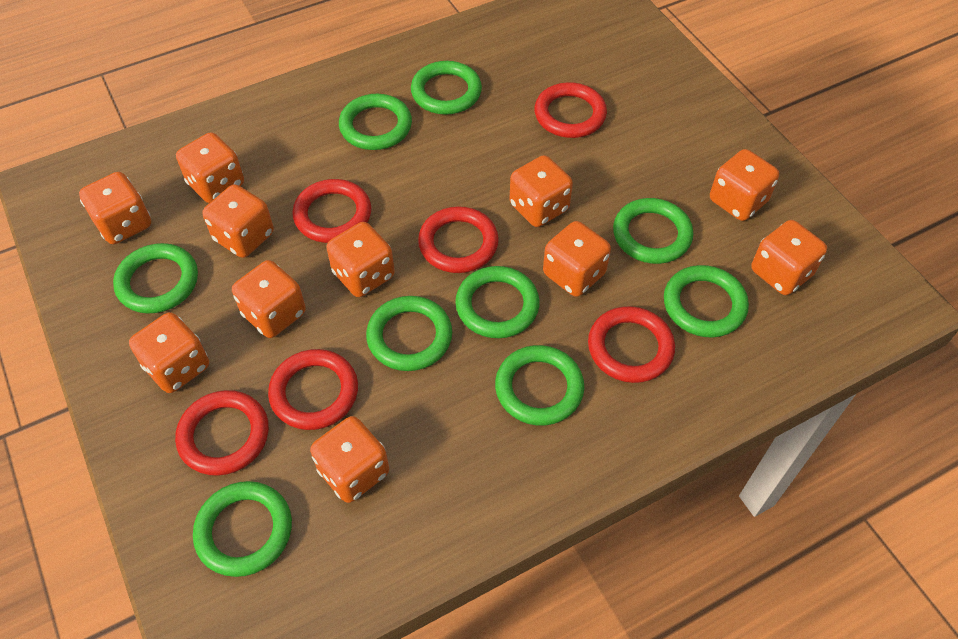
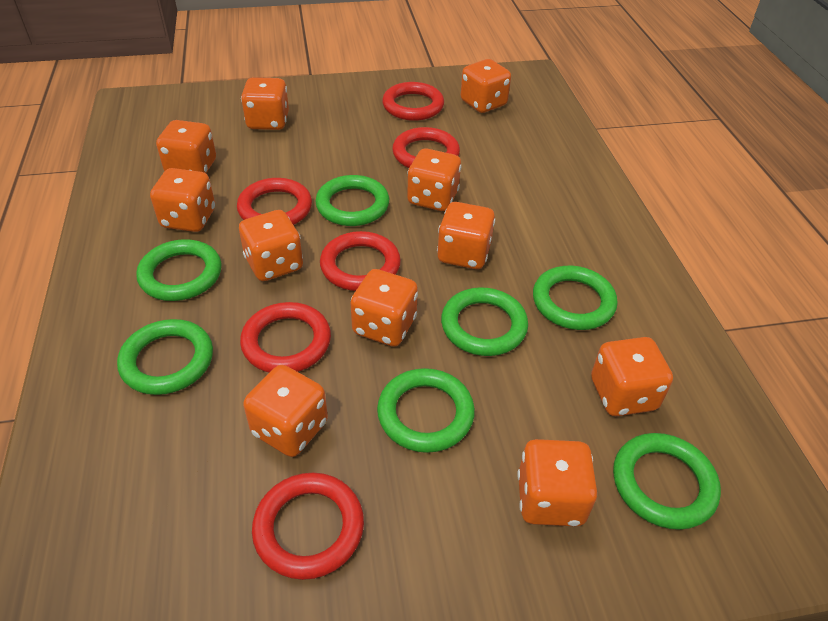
green ring: [113,243,198,314] [193,481,292,577] [339,94,412,150] [366,296,452,371] [411,61,482,115] [455,266,540,338] [495,345,584,426] [613,198,693,264] [664,265,749,337] = 9 -> [117,319,213,395] [136,239,221,301] [315,175,389,226] [377,368,475,453] [441,287,528,356] [533,266,617,330] [613,433,721,530] = 7

